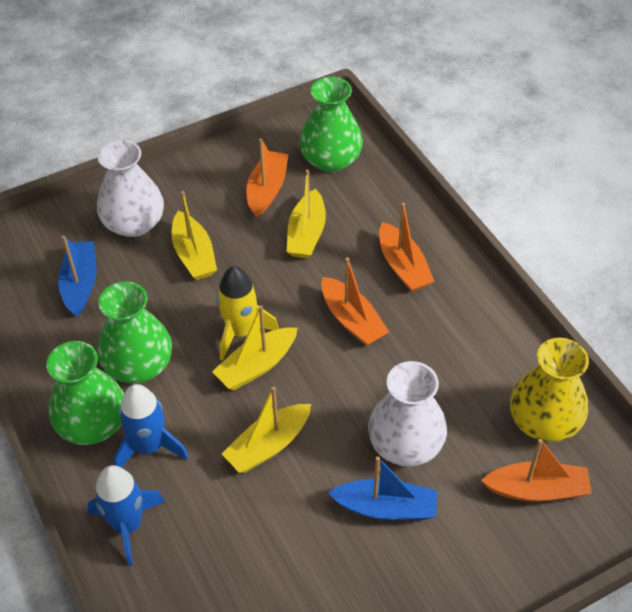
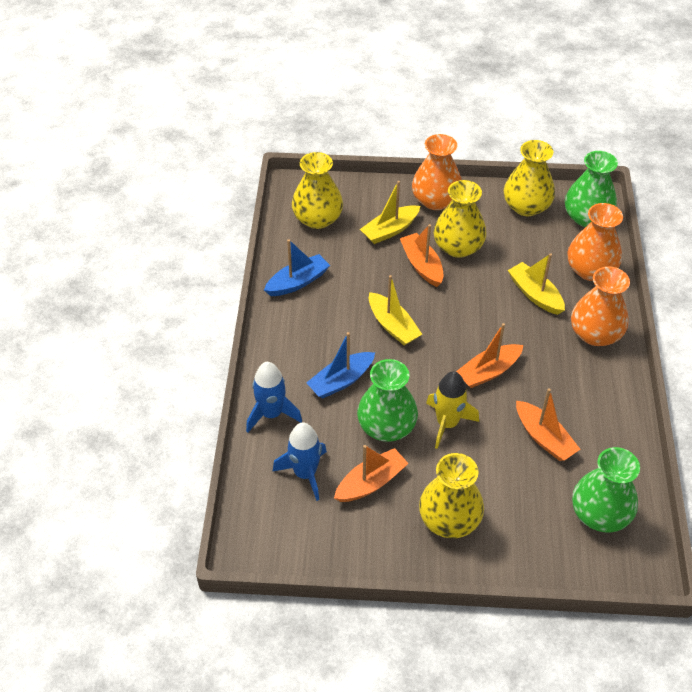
orange vase: none = 0 -> [412,134,462,210] [567,203,623,281] [571,266,630,346] = 3
white vase: [97,140,164,237] [368,361,447,466] = 2 -> none = 0
yellow boat: [172,191,217,280] [212,306,298,390] [222,387,311,473] [287,170,326,259] = 4 -> [360,181,420,244] [369,275,422,345] [508,253,565,315] = 3
yellow vase: [510,338,589,442] = 1 -> [292,152,343,229] [419,453,484,538] [434,180,486,258] [504,140,555,216] = 4

